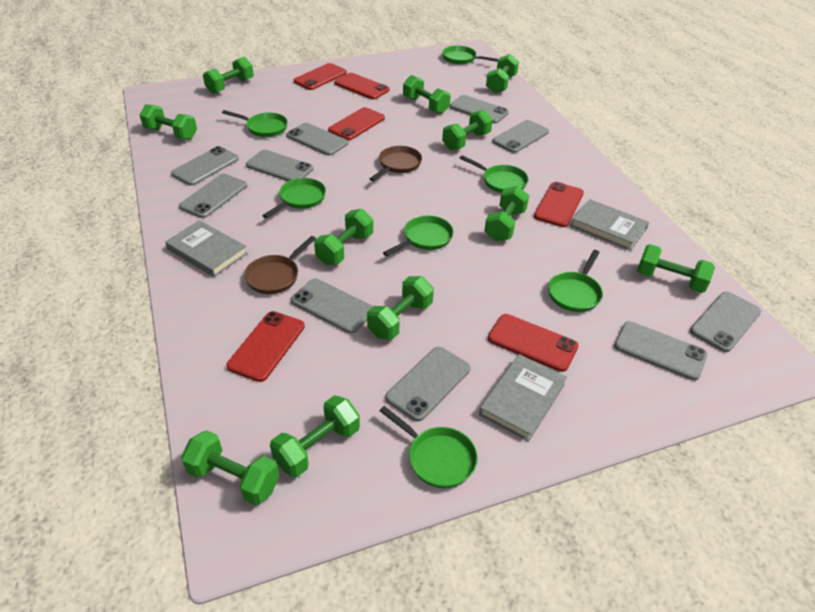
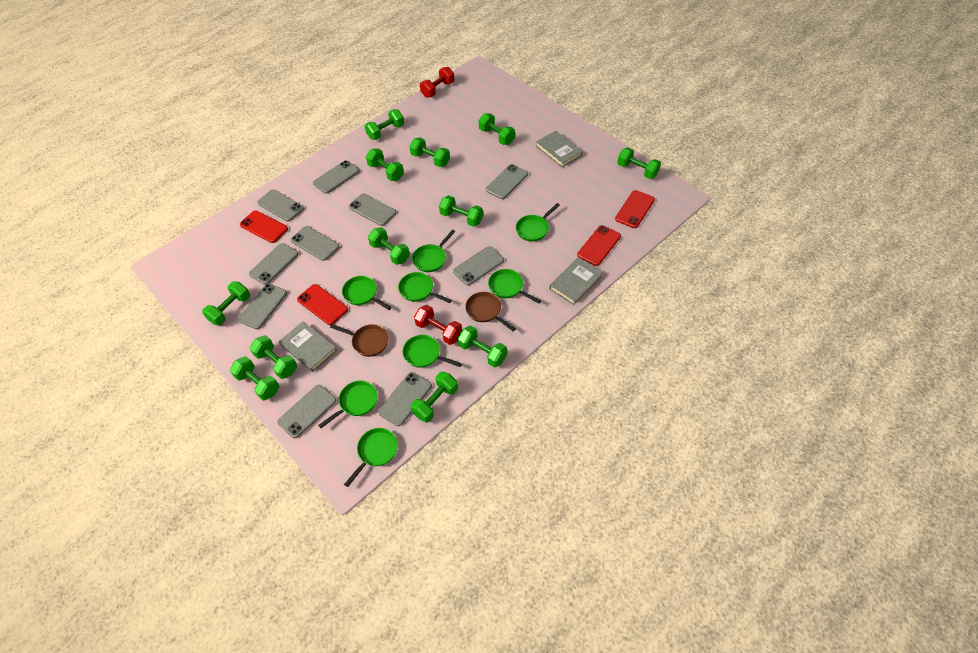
green dumbbell: [140,104,197,140] [181,430,279,505] [203,57,254,94] [270,395,360,477] [314,209,373,265] [367,276,434,340] [403,75,451,114] [442,110,493,150] [484,186,529,241] [486,54,519,93] [637,244,715,293] = 11 -> [202,281,250,325] [230,356,279,401] [250,335,297,379] [365,109,404,140] [366,148,404,181] [368,227,410,265] [409,137,450,167] [411,372,458,422] [439,195,483,227] [458,325,507,367] [479,113,515,145] [617,148,661,179] = 12
green pan: [222,110,288,137] [262,178,326,218] [380,406,478,488] [383,216,454,256] [442,46,498,65] [460,155,528,193] [548,250,603,312] = 7 -> [318,381,378,428] [342,276,392,310] [344,428,398,487] [398,272,452,303] [402,335,462,368] [412,230,456,272] [488,269,541,304] [516,203,560,241] = 8
red dumbbell: none = 0 -> [414,305,462,345] [420,67,454,98] = 2
red phone: [226,311,305,382] [294,63,347,90] [328,107,385,140] [334,73,389,100] [488,314,579,372] [534,182,584,227] = 6 -> [240,210,288,243] [297,284,348,325] [577,225,621,266] [615,190,655,228] = 4

